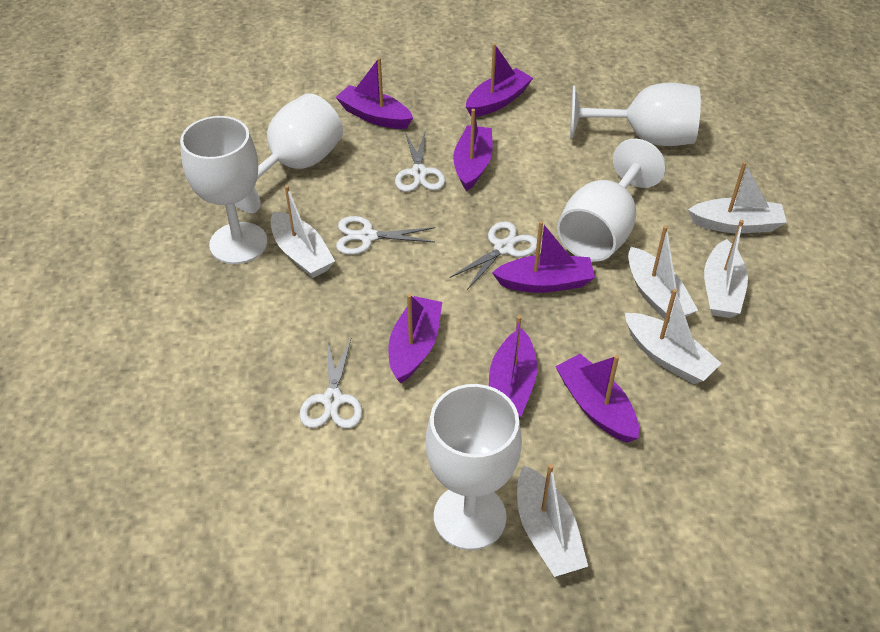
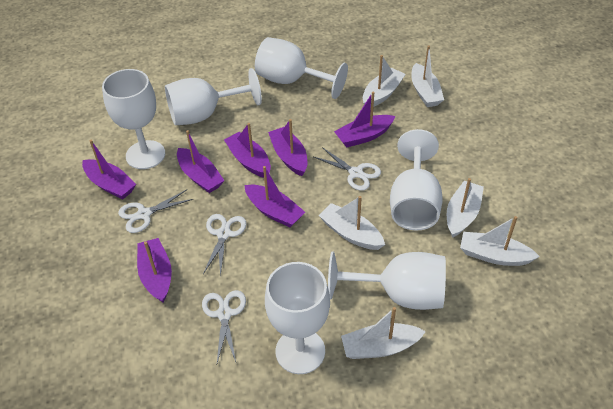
white goblet: [180,116,268,264] [235,93,343,213] [426,384,522,550] [557,139,666,262] [570,83,701,146] = 5 -> [102,69,165,169] [165,68,262,125] [255,37,348,99] [265,262,330,374] [328,252,446,310] [390,129,443,230] = 6

